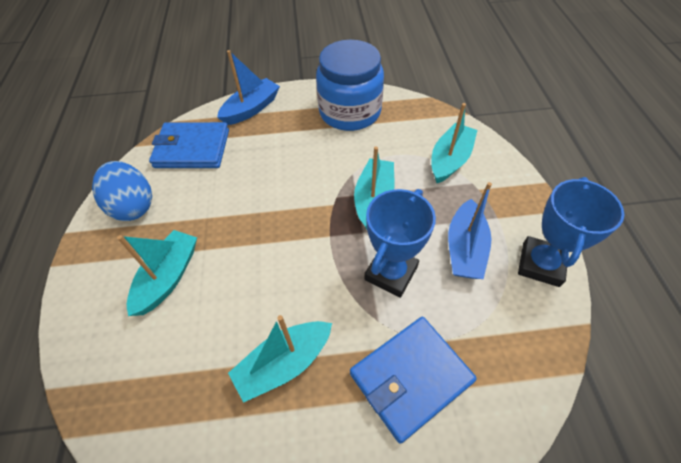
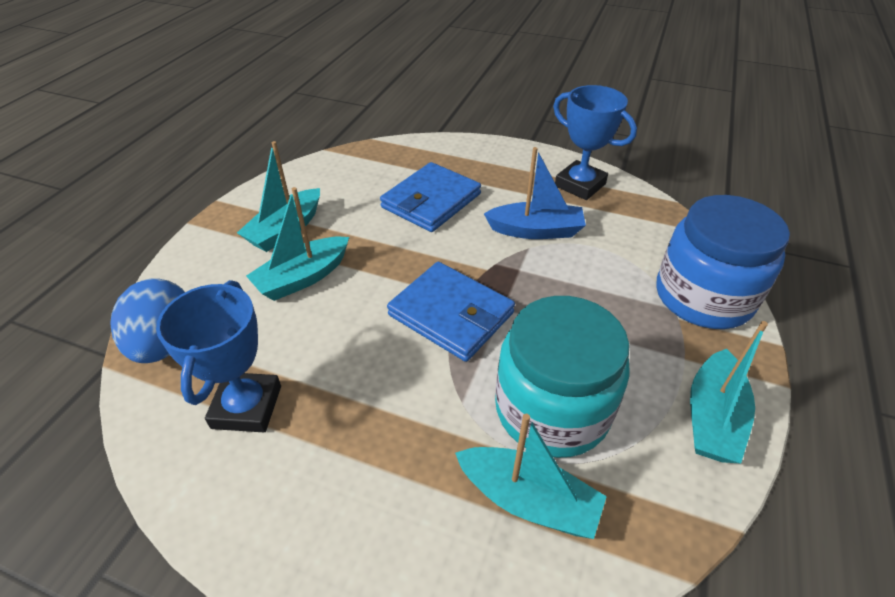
blue boat: [217,50,280,125] [448,182,492,279] = 2 -> [484,147,586,239] = 1
turquoise jar: none = 0 -> [495,296,630,458] = 1

